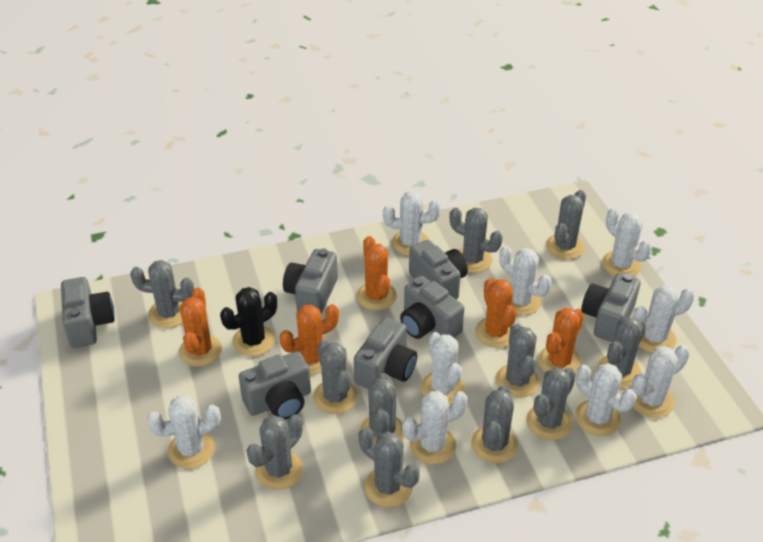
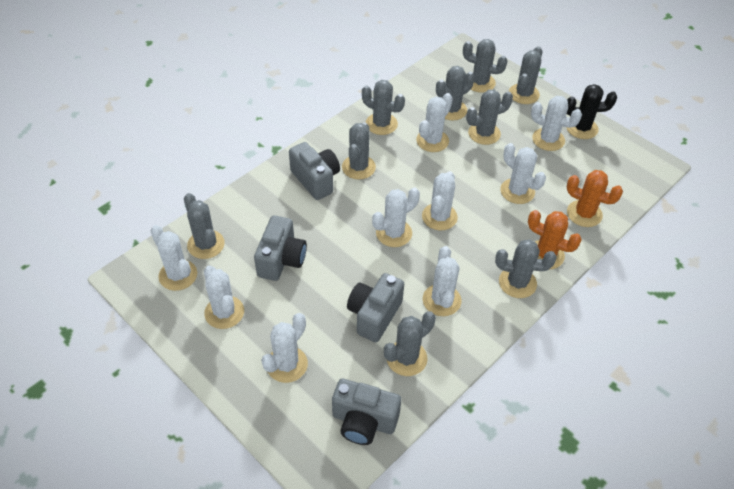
grey cactus: [130,260,194,328] [246,415,303,490] [313,341,358,414] [359,373,405,443] [359,427,420,507] [450,207,503,273] [471,385,518,463] [495,324,540,398] [526,367,576,440] [546,190,586,260] [597,317,646,388] = 11 -> [184,193,225,259] [342,122,376,180] [362,80,405,135] [384,311,436,376] [436,66,475,120] [463,39,508,93] [466,90,513,145] [495,239,556,298] [509,46,542,104] = 9
grey camera: [61,277,115,348] [239,351,311,420] [283,248,338,314] [354,317,417,389] [400,276,464,339] [409,240,468,300] [581,273,640,342] = 7 -> [254,215,307,281] [289,142,340,200] [332,379,401,445] [347,273,404,342] = 4
orange cactus: [179,287,222,367] [279,304,339,375] [356,236,397,311] [475,278,516,348] [538,308,584,374] = 5 -> [528,210,582,269] [567,170,623,227] = 2

